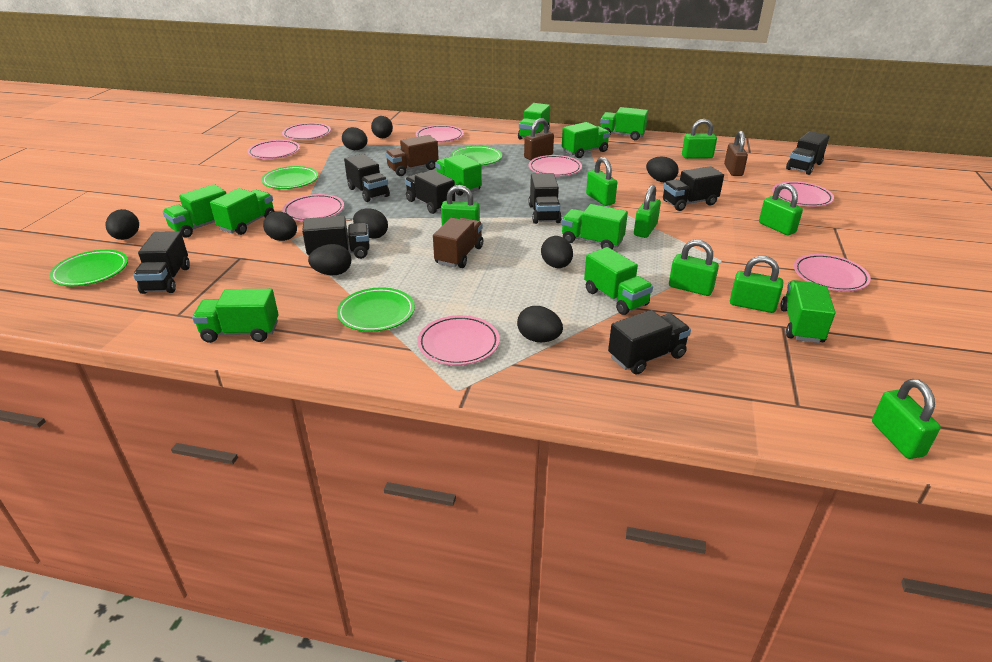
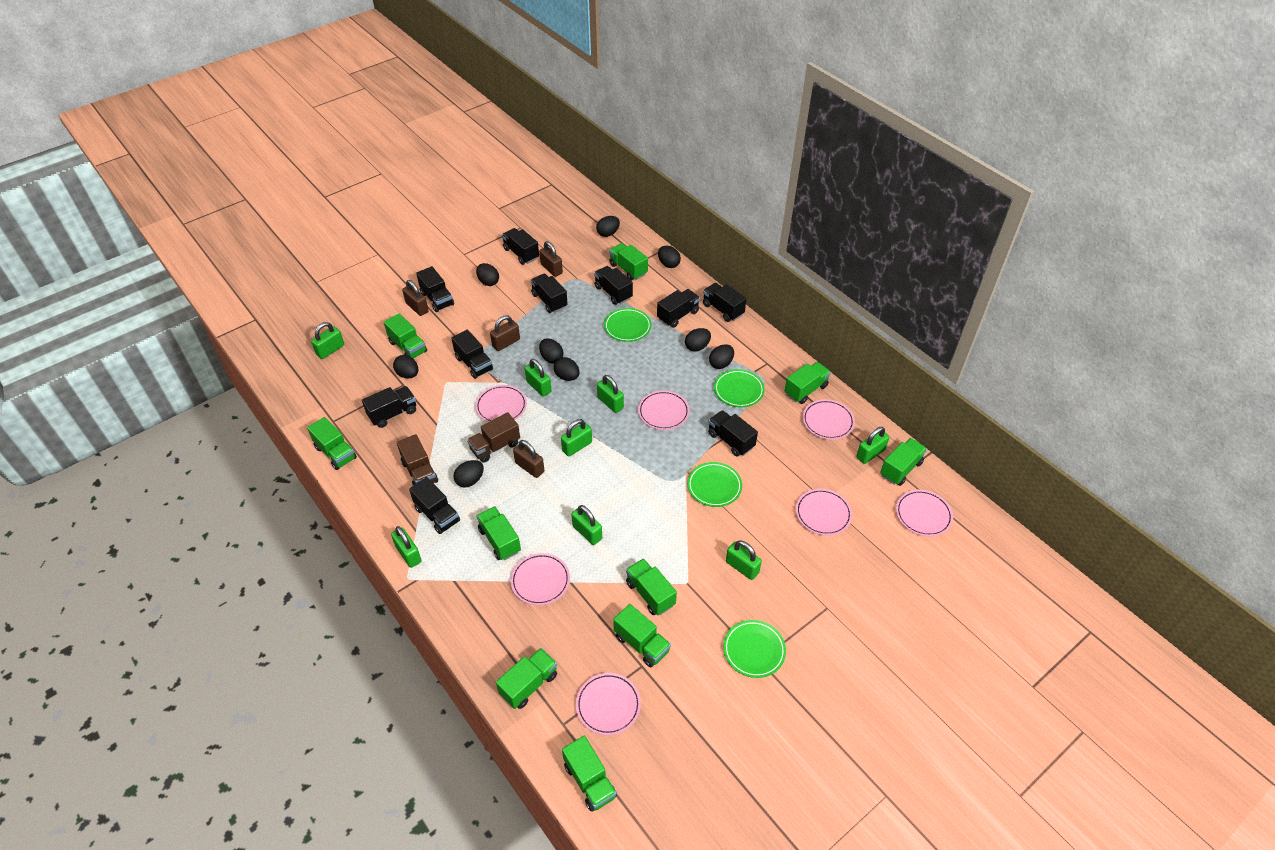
black truck: [133,231,190,294] [302,216,369,259] [344,154,390,202] [405,170,455,214] [529,173,562,224] [608,310,691,375] [663,166,724,211] [786,131,830,175] = 8 -> [362,386,416,428] [409,477,460,534] [416,266,454,312] [451,330,493,379] [502,228,539,265] [530,274,568,313] [594,266,633,305] [657,289,700,328] [703,283,746,322] [708,410,758,457] = 10
brown padlock: [524,118,554,160] [724,131,748,176] = 2 -> [402,280,429,316] [490,315,520,351] [513,440,544,478] [539,241,563,277] = 4
pink plate: [247,140,300,159] [282,123,331,140] [282,194,344,221] [416,125,464,143] [417,315,500,365] [529,155,582,176] [772,181,834,207] [794,254,871,291] = 8 -> [475,385,527,422] [511,553,570,605] [576,673,641,736] [638,390,690,430] [796,489,852,536] [803,399,855,440] [896,490,953,537] = 7

